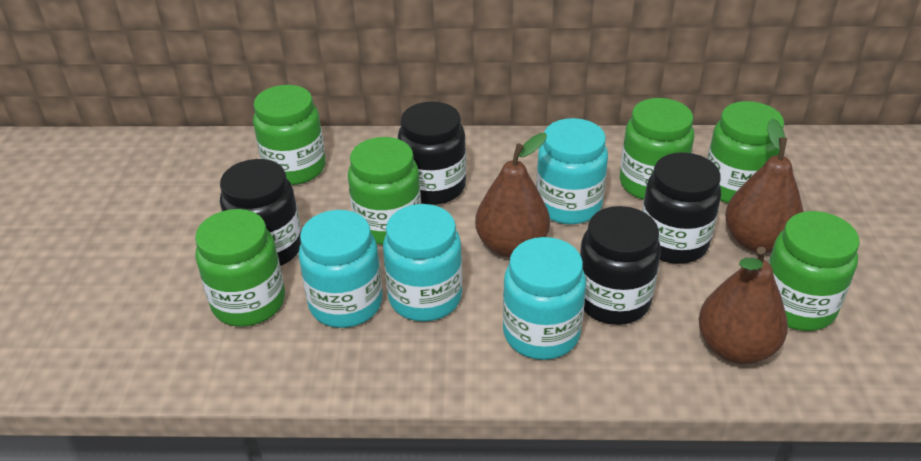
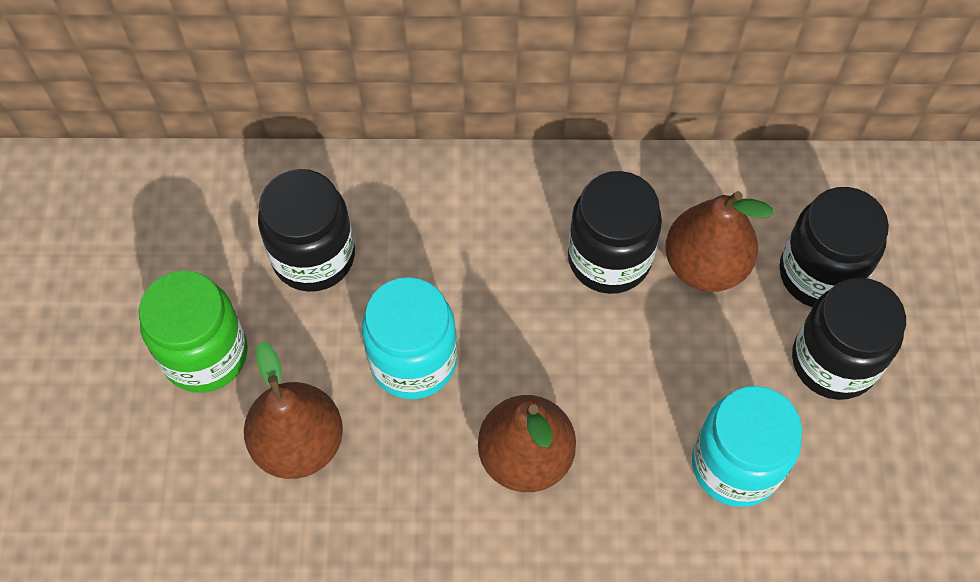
green jar: [195,209,285,327] [253,85,326,185] [348,137,421,245] [620,98,694,200] [707,101,784,203] [768,211,860,331] = 6 -> [139,270,248,393] = 1
turquoise jar: [299,210,382,328] [383,204,462,322] [503,237,586,360] [536,118,608,224] = 4 -> [362,277,457,399] [692,386,802,507] = 2

